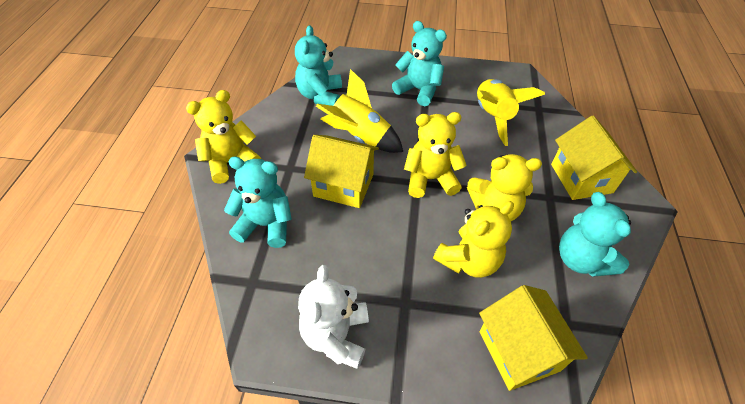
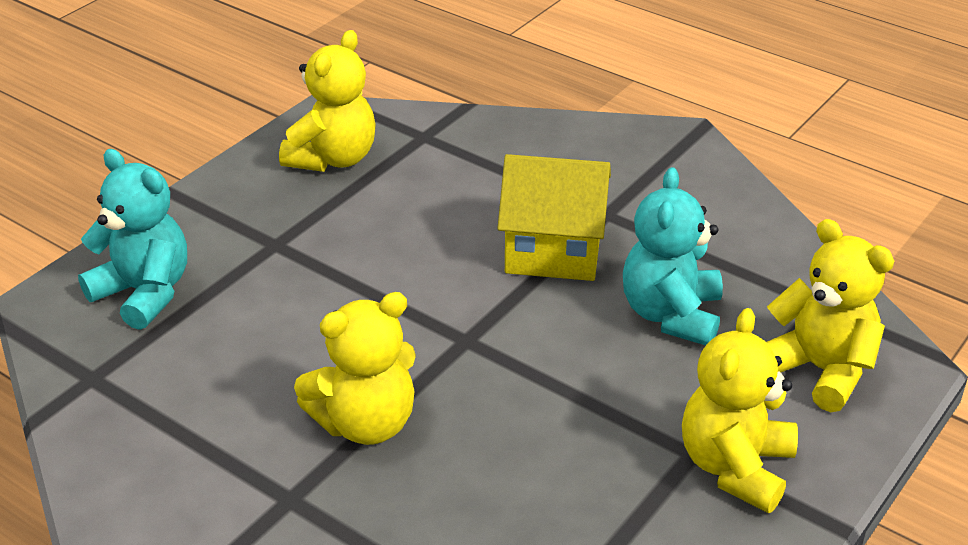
turquoise teddy bear: [224,157,292,248] [295,25,342,106] [392,21,447,106] [559,192,631,277] = 4 -> [78,149,187,330] [623,167,723,345] = 2
white teddy bear: [298,265,369,369] = 1 -> none = 0
yellow house: [304,135,379,208] [479,285,588,391] [551,116,637,200] = 3 -> [497,154,611,281] = 1
yellow rocket: [316,69,403,153] [477,79,545,146] = 2 -> none = 0

